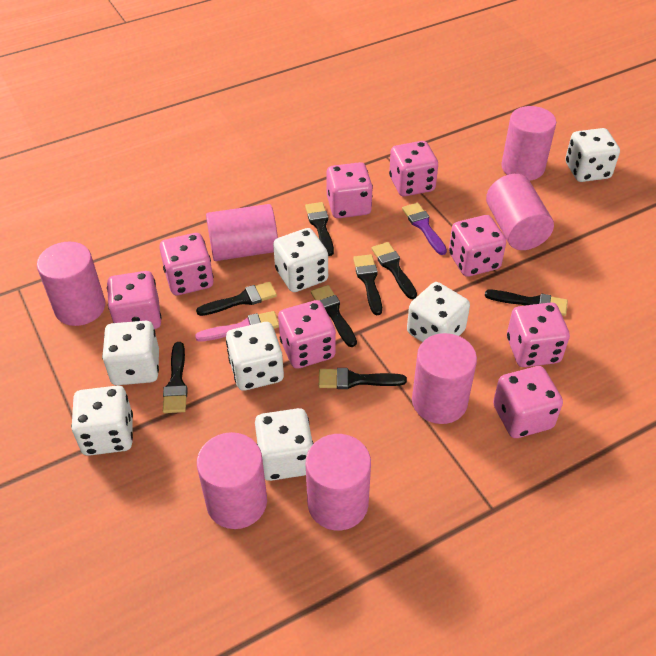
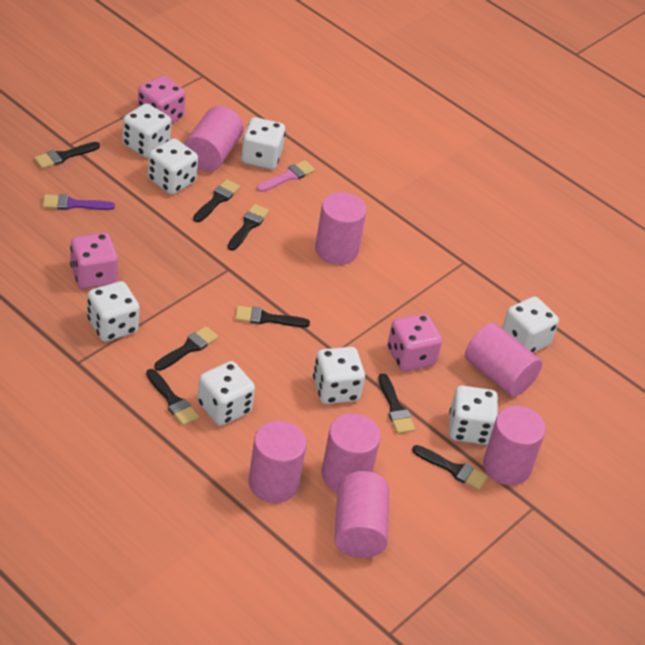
pink dice: [107,271,162,329] [159,233,213,295] [278,300,336,369] [326,162,373,218] [389,141,438,196] [449,215,506,277] [493,366,563,438] [507,302,570,367] = 8 -> [70,233,118,289] [137,75,186,123] [387,314,442,372] = 3
white dice: [71,386,133,456] [102,321,159,385] [226,322,284,391] [255,408,314,481] [273,228,328,292] [407,282,470,342] [565,128,620,182] = 7 -> [87,281,140,342] [122,103,171,158] [148,138,198,195] [197,361,255,426] [241,117,285,170] [313,347,365,404] [449,386,498,445] [502,296,559,353] = 8

